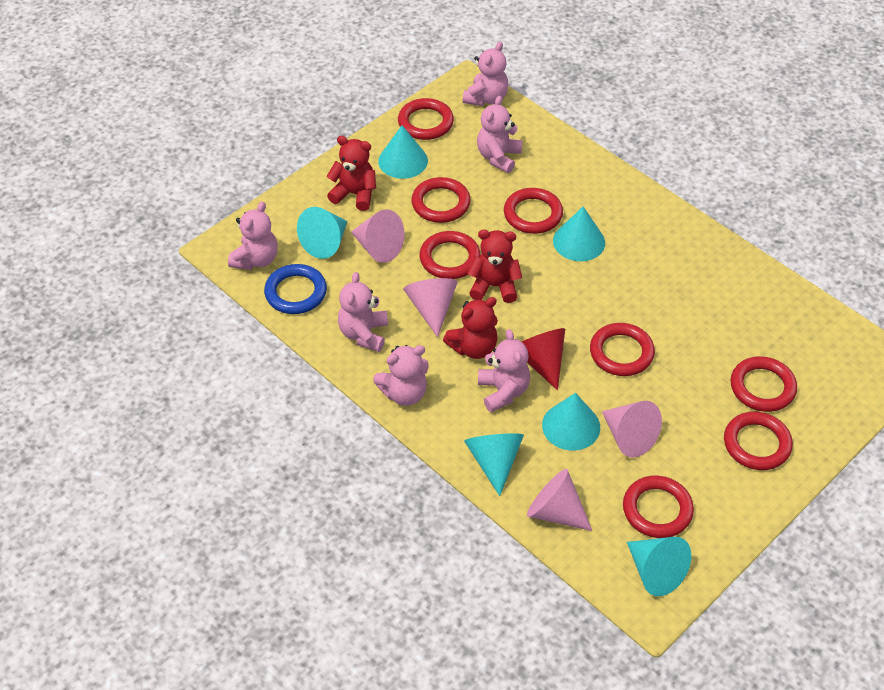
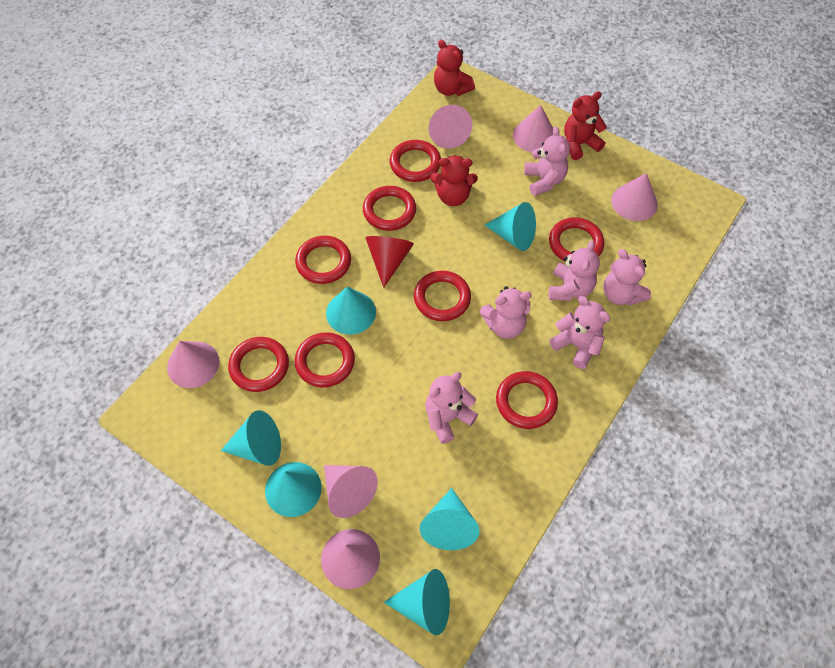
blue ring: [264,264,327,314] = 1 -> none = 0
pink cone: [351,209,405,263] [403,278,458,337] [527,469,592,531] [602,401,662,458] = 4 -> [167,341,220,388] [321,529,380,589] [324,465,378,518] [428,105,472,149] [513,105,553,152] [611,173,658,221] = 6

